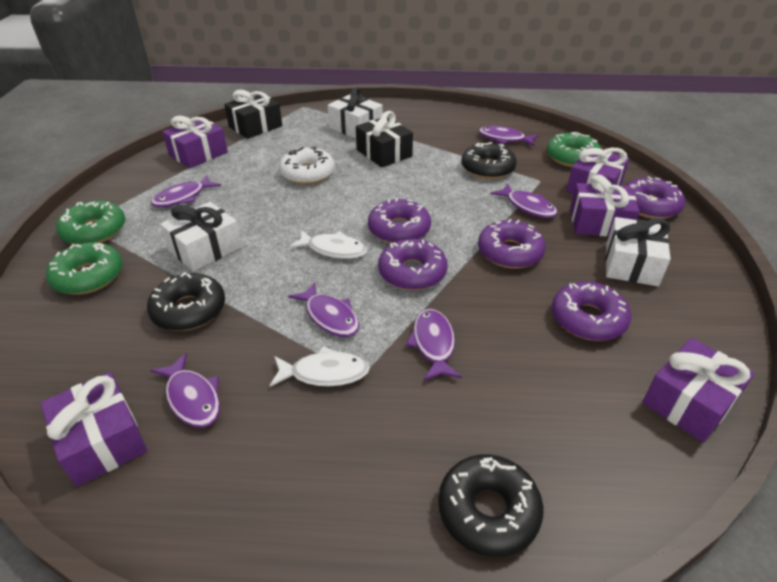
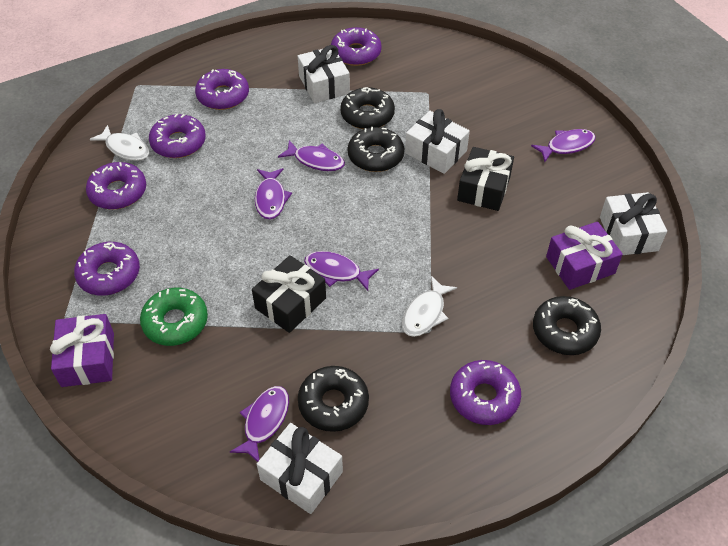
black donut: [147,272,225,331] [438,454,543,557] [461,142,517,179] = 3 -> [298,366,369,432] [340,87,395,129] [348,127,404,172] [533,296,601,355] = 4
green donut: [46,242,123,294] [56,200,125,245] [547,132,601,167] = 3 -> [140,288,208,346] = 1
purple donut: [368,198,431,243] [378,239,448,290] [478,219,546,268] [552,281,631,341] [625,176,685,219] = 5 -> [74,242,140,296] [86,162,146,210] [149,114,206,158] [195,69,249,110] [331,27,382,66] [450,360,521,425] = 6
purple fish: [150,353,220,428] [151,175,221,207] [288,282,359,337] [406,309,462,381] [479,126,539,147] [491,183,558,218] = 6 -> [230,386,289,462] [255,168,292,219] [278,140,345,171] [304,251,379,291] [531,129,596,162] = 5
purple gift: [40,372,147,487] [162,116,228,168] [566,147,630,194] [570,174,640,236] [642,338,755,442] = 5 -> [50,314,114,387] [546,222,623,290] = 2
white donut: [279,146,335,185] = 1 -> none = 0
white gift: [160,202,242,272] [328,87,383,139] [606,217,671,286] = 3 -> [257,423,343,514] [298,45,350,103] [405,109,470,174] [600,192,667,255] = 4

